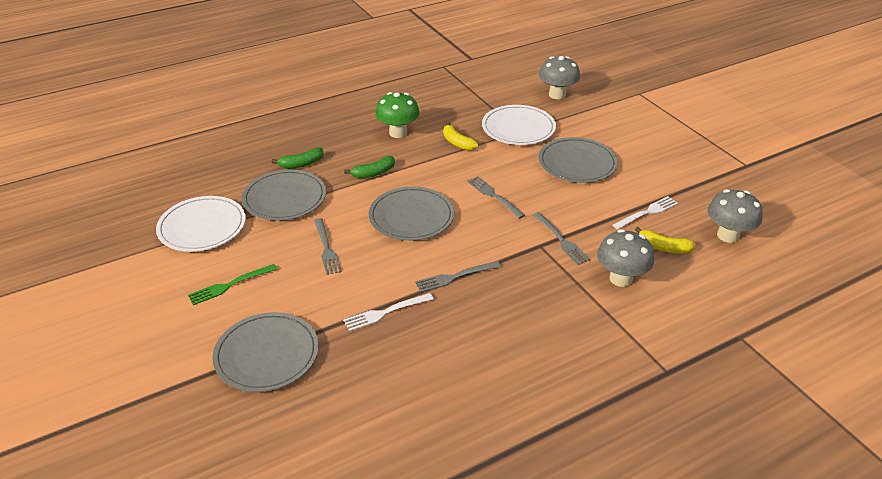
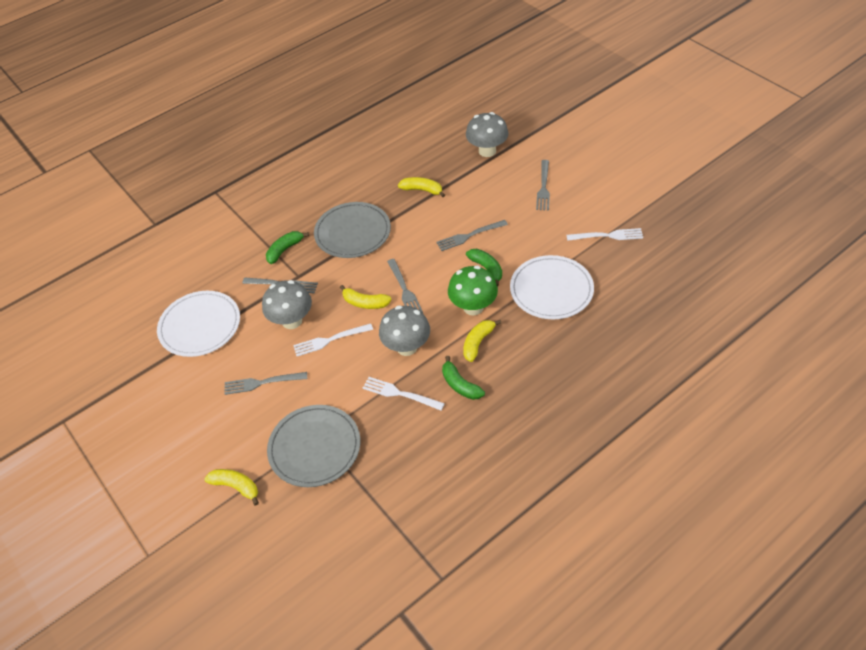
green banana: [271,147,324,169] [344,156,395,179] = 2 -> [266,231,309,264] [442,356,485,400] [466,249,502,287] = 3
green fork: [188,264,277,305] = 1 -> none = 0
grey fork: [314,218,342,275] [415,261,501,292] [467,176,525,219] [533,212,590,265] = 4 -> [224,372,307,395] [242,278,318,294] [387,259,423,313] [436,220,508,251] [536,160,550,211] = 5
grey plate: [212,312,319,392] [242,169,326,221] [368,187,454,241] [538,137,618,183] = 4 -> [267,405,360,487] [314,202,391,258] = 2
white fork: [343,293,434,331] [613,196,678,230] = 2 -> [293,323,373,356] [363,377,445,410] [567,228,643,241] = 3
yellow banana: [443,122,478,151] [635,227,696,253] = 2 -> [204,469,259,506] [340,285,392,309] [398,177,445,197] [463,320,501,362] = 4

